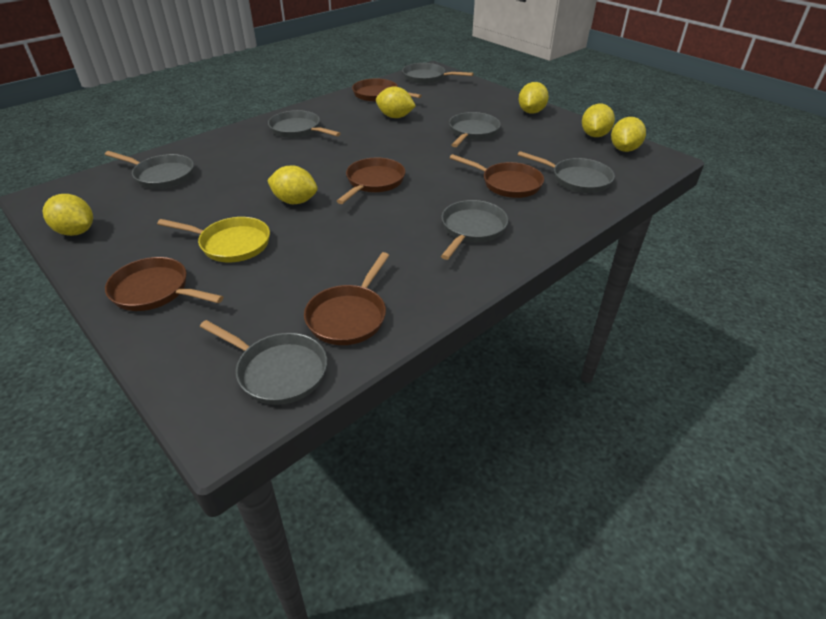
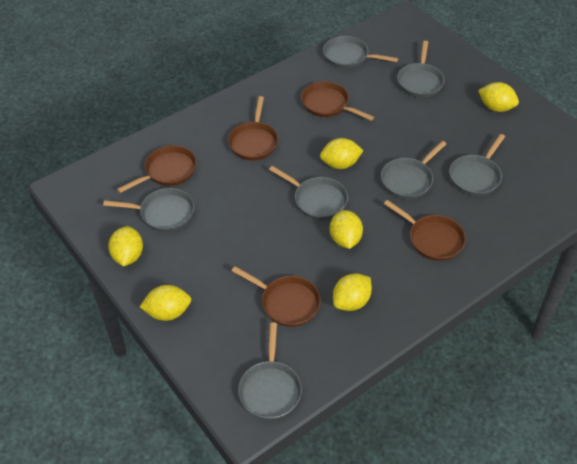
yellow pan: [157,217,270,262] = 1 -> none = 0

